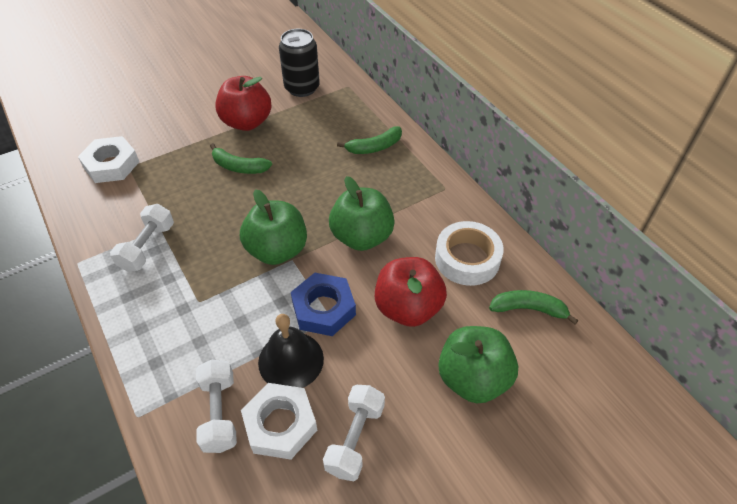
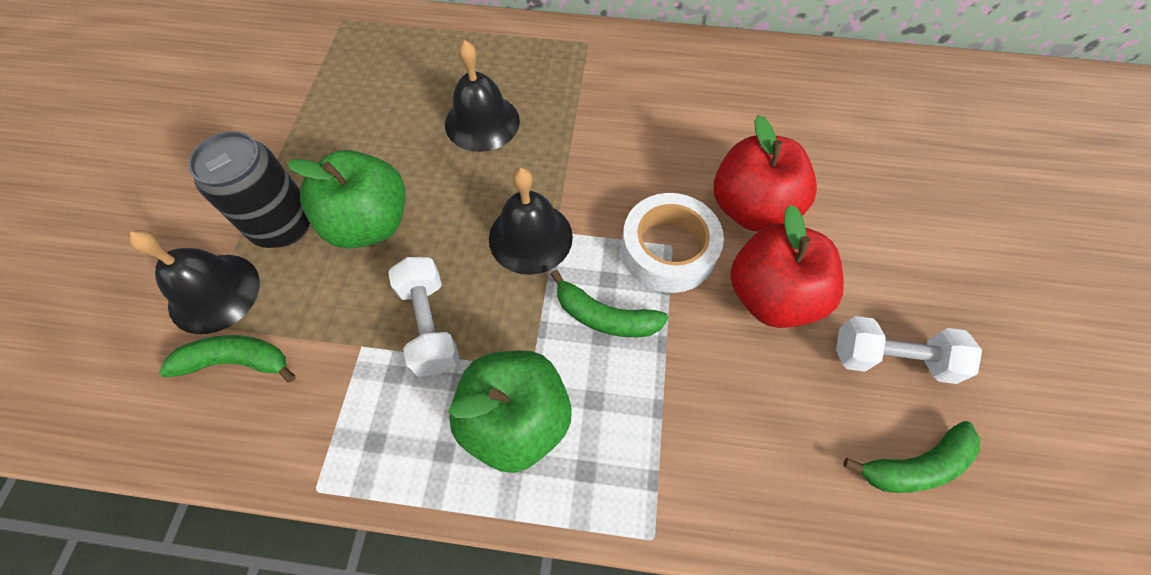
black bell: [258,314,324,388] = 1 -> [129,230,260,334] [445,40,520,152] [489,167,573,275] = 3
blue nut: [291,273,356,336] = 1 -> none = 0
green apple: [240,189,307,265] [329,176,395,251] [438,326,518,403] = 3 -> [287,150,406,248] [448,350,572,473] = 2
white dumbbell: [110,204,174,272] [196,360,237,453] [323,385,385,481] = 3 -> [388,257,460,377] [836,316,982,384] = 2
white nut: [78,136,139,183] [241,383,317,460] = 2 -> none = 0

